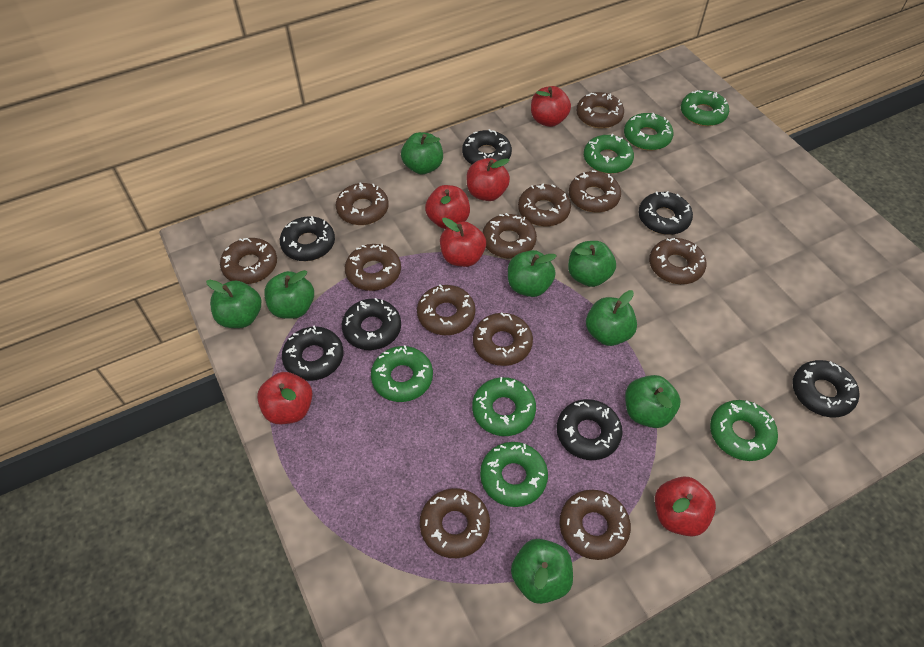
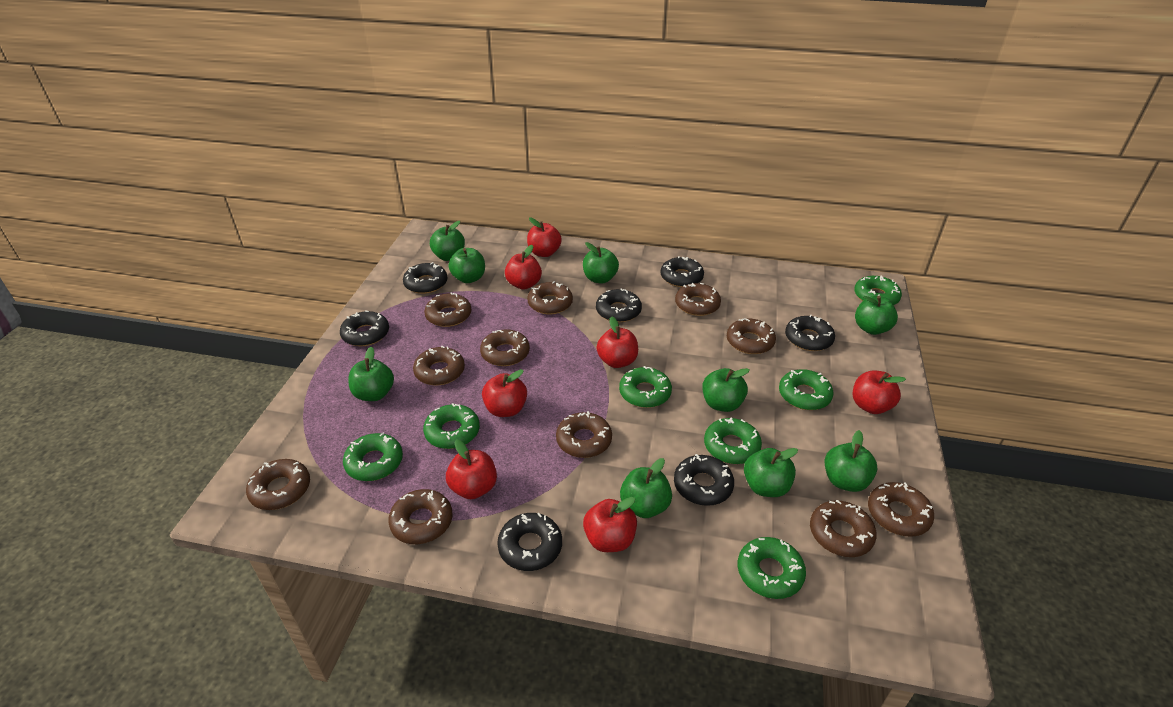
brown donut: [220,238,277,284] [335,182,389,225] [345,244,401,291] [417,284,475,335] [420,488,490,558] [473,313,533,366] [482,213,537,259] [518,183,571,227] [559,490,631,560] [569,170,621,213] [576,92,624,129] [649,238,706,284] = 12 -> [246,459,310,510] [388,489,453,544] [413,346,465,385] [424,292,472,327] [480,329,530,366] [527,281,573,315] [556,411,612,458] [675,283,721,316] [727,318,776,354] [810,500,877,557] [868,482,934,537] = 11
green apple: [206,280,261,328] [264,270,314,319] [401,132,443,174] [508,250,556,297] [511,539,573,604] [568,241,616,287] [586,290,637,346] [625,375,681,428] = 8 -> [348,347,394,401] [430,221,465,261] [449,248,485,283] [583,242,619,284] [620,458,672,518] [702,368,750,412] [744,448,798,497] [825,430,878,492] [855,296,898,335] = 9
red apple: [257,372,313,424] [425,185,470,229] [440,217,486,267] [466,158,510,201] [531,86,571,127] [655,477,716,537] = 6 -> [446,439,497,499] [482,369,527,417] [505,245,542,290] [527,218,562,257] [583,497,637,552] [596,316,638,368] [853,371,906,414] = 7

